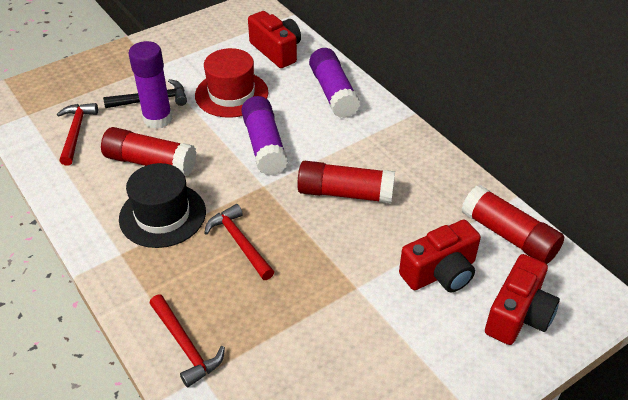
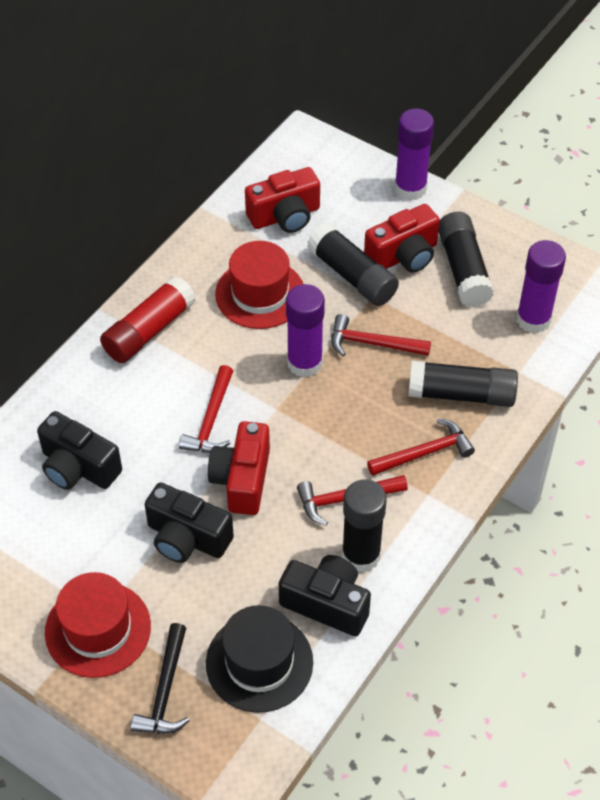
black camera: none = 0 -> [37,411,122,490] [145,482,234,563] [279,555,371,636] = 3
black glue stick: none = 0 -> [307,223,399,306] [342,480,387,573] [408,361,518,407] [438,212,494,307] = 4
red glue stick: [101,127,196,176] [297,161,395,204] [462,185,564,264] = 3 -> [100,276,196,363] = 1
red hammer: [57,103,98,166] [149,294,225,388] [204,204,274,280] = 3 -> [179,365,233,453] [297,475,408,526] [331,314,431,356] [367,418,475,476] = 4
red hat: [195,48,268,118] = 1 -> [45,572,151,678] [215,241,303,329] = 2

